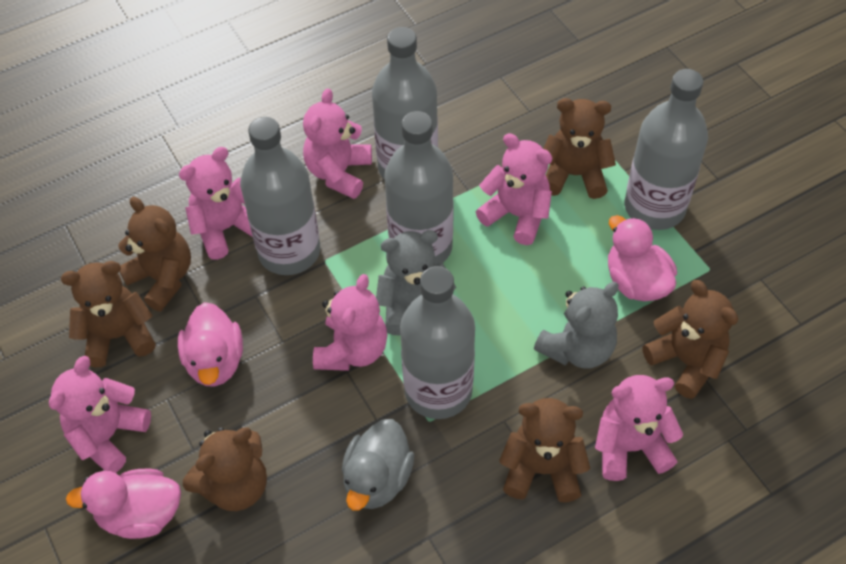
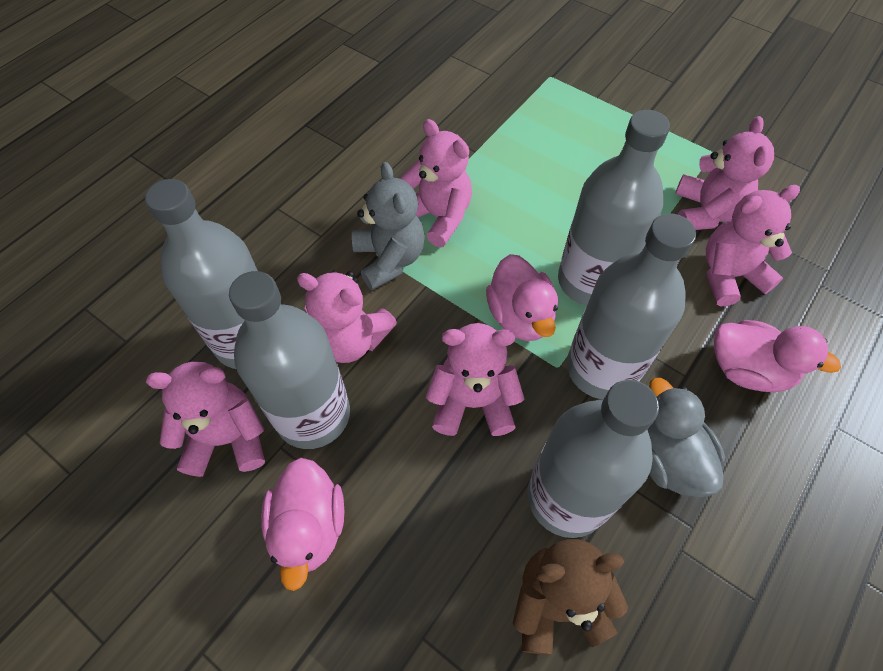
brown teddy bear: [61,261,156,367] [118,197,191,311] [183,427,267,511] [499,398,590,502] [543,98,616,199] [643,280,738,399] = 6 -> [513,539,628,655] = 1
grey teddy bear: [376,230,456,335] [534,282,618,369] = 2 -> [352,162,425,290] = 1

